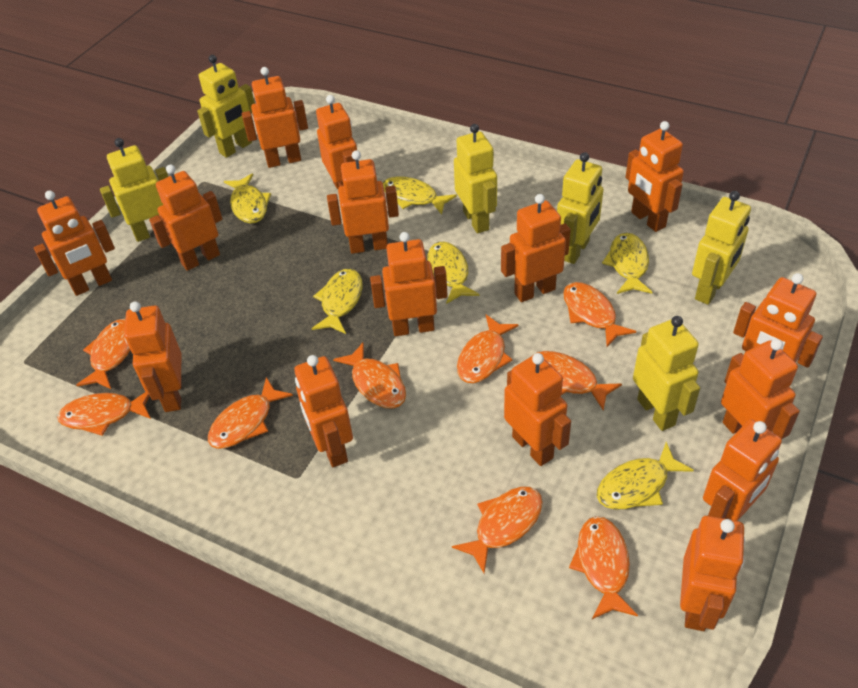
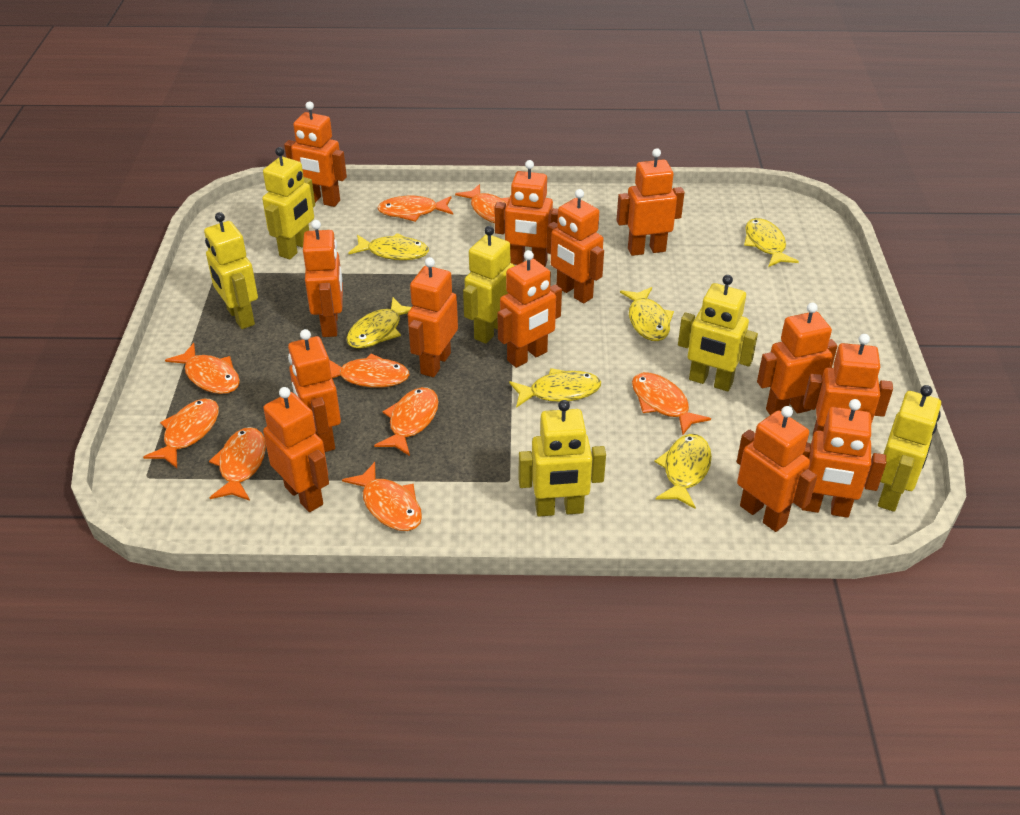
orange robot: [34,190,115,296] [124,301,182,412] [149,165,222,271] [242,67,308,168] [294,355,353,467] [316,95,357,189] [327,150,399,254] [370,232,448,336] [501,194,571,302] [504,353,571,466] [626,121,684,232] [680,516,745,631] [703,419,782,521] [721,339,800,439] [733,273,823,368] = 15 -> [263,387,329,512] [284,101,347,207] [288,329,341,452] [303,220,343,337] [408,257,458,377] [495,160,558,267] [498,250,562,368] [546,189,604,304] [617,148,685,256] [737,406,817,532] [757,303,837,415] [801,399,886,518] [803,334,893,434] = 13

